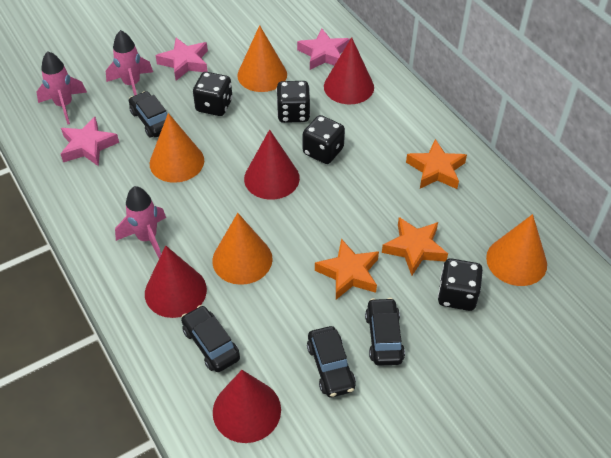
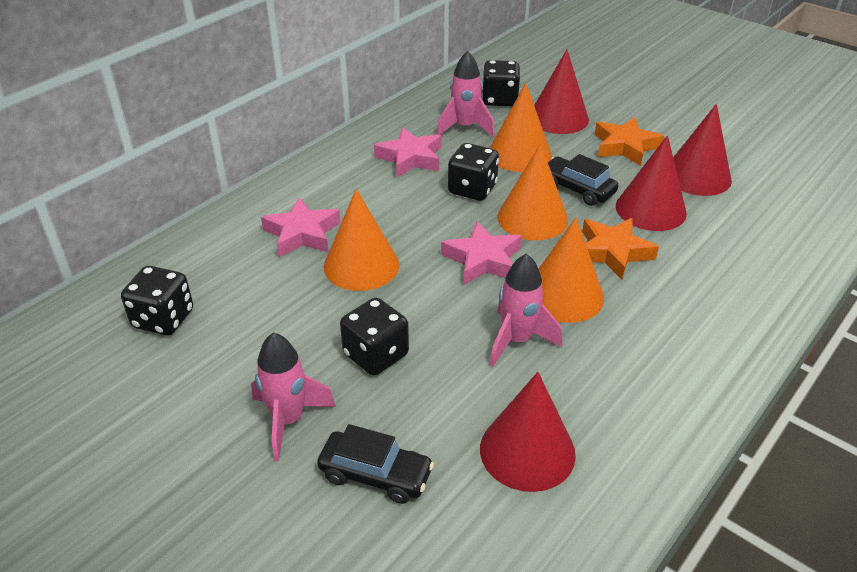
black car: [129,91,167,138] [181,305,240,372] [307,326,356,397] [365,298,405,366] = 4 -> [317,424,434,504] [548,154,618,206] = 2
orange star: [315,239,379,300] [382,217,448,276] [406,139,467,189] = 3 -> [582,218,659,280] [595,117,664,166] = 2

